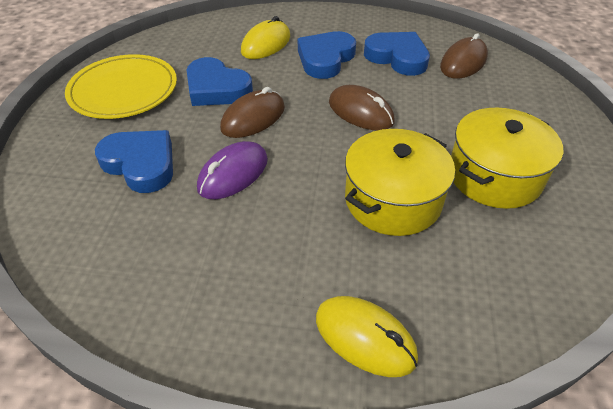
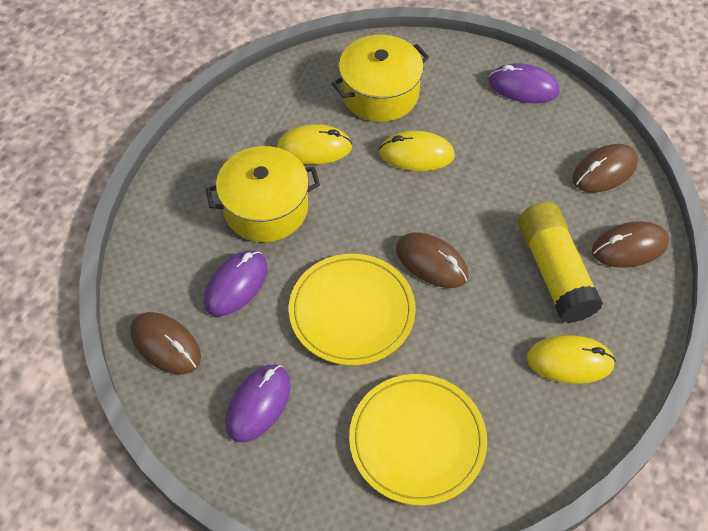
blue heart: [95,130,173,193] [187,57,253,106] [298,31,356,79] [364,32,430,76] = 4 -> none = 0
brown mouse: [220,87,285,138] [329,85,395,130] [440,33,488,79] = 3 -> [130,312,201,374] [396,232,469,288] [572,144,638,193] [592,221,669,268] = 4
purple mouse: [197,141,268,199] = 1 -> [204,251,267,316] [225,364,291,442] [489,63,560,103] = 3
yellow glue stick: none = 0 -> [518,202,603,323] = 1
yellow mouse: [241,16,290,59] [316,296,418,377] = 2 -> [277,124,353,165] [379,131,455,171] [527,335,616,384] = 3
yellow plate: [65,54,177,119] = 1 -> [289,254,416,365] [349,374,487,506] = 2

